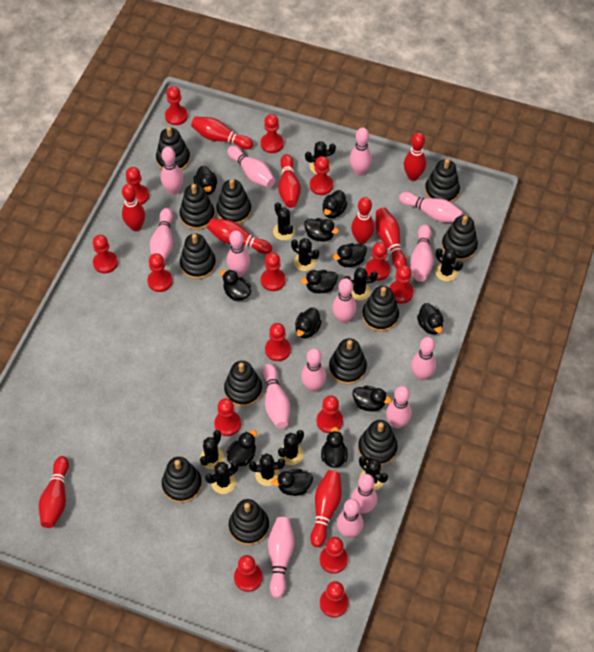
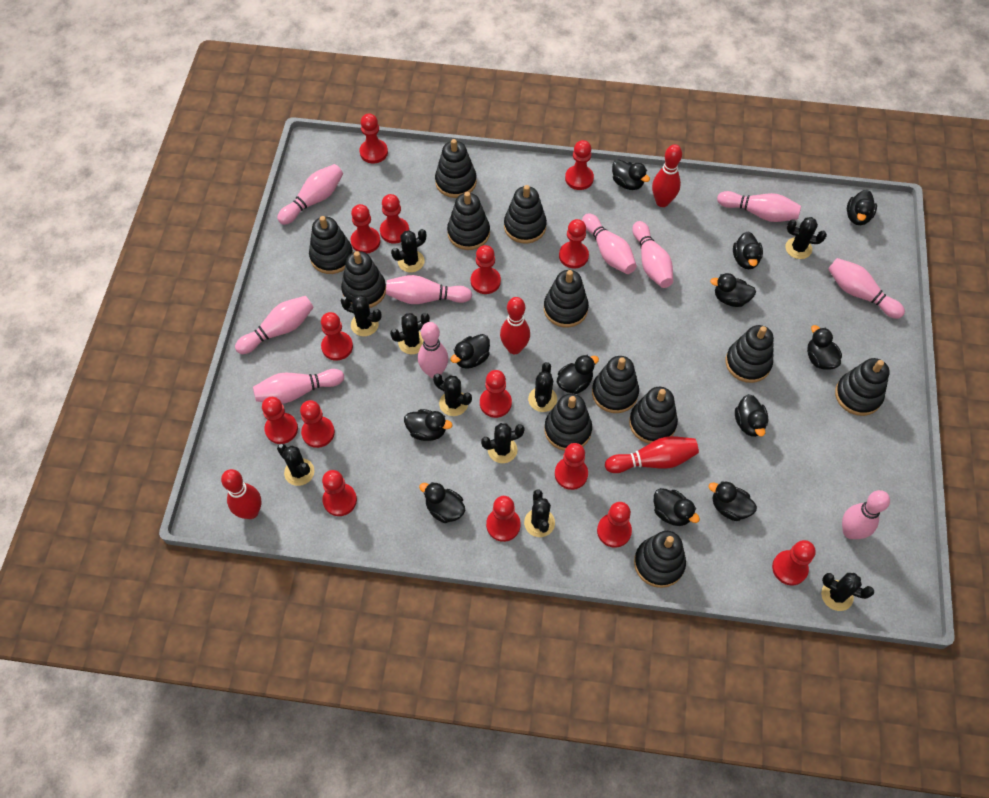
pink bowling pin: [150,208,173,262] [161,147,183,195] [226,230,250,277] [227,146,275,188] [263,363,290,428] [268,517,295,598] [301,348,326,392] [332,278,356,323] [337,499,363,538] [349,128,372,176] [351,474,377,514] [386,386,412,428] [399,192,463,223] [410,224,434,282] [411,337,436,381] = 15 -> [235,296,314,354] [253,369,344,404] [277,164,343,225] [386,275,472,304] [418,322,448,378] [582,213,637,274] [632,221,673,288] [717,191,801,222] [828,258,905,319] [842,490,890,539] = 10
red bowling pin: [39,456,69,528] [122,184,145,231] [191,116,253,149] [207,218,272,254] [278,154,301,208] [310,470,342,547] [351,197,375,244] [376,208,407,269] [404,133,426,181] = 9 -> [221,469,261,519] [500,297,530,354] [605,436,699,473] [652,144,682,207] = 4

